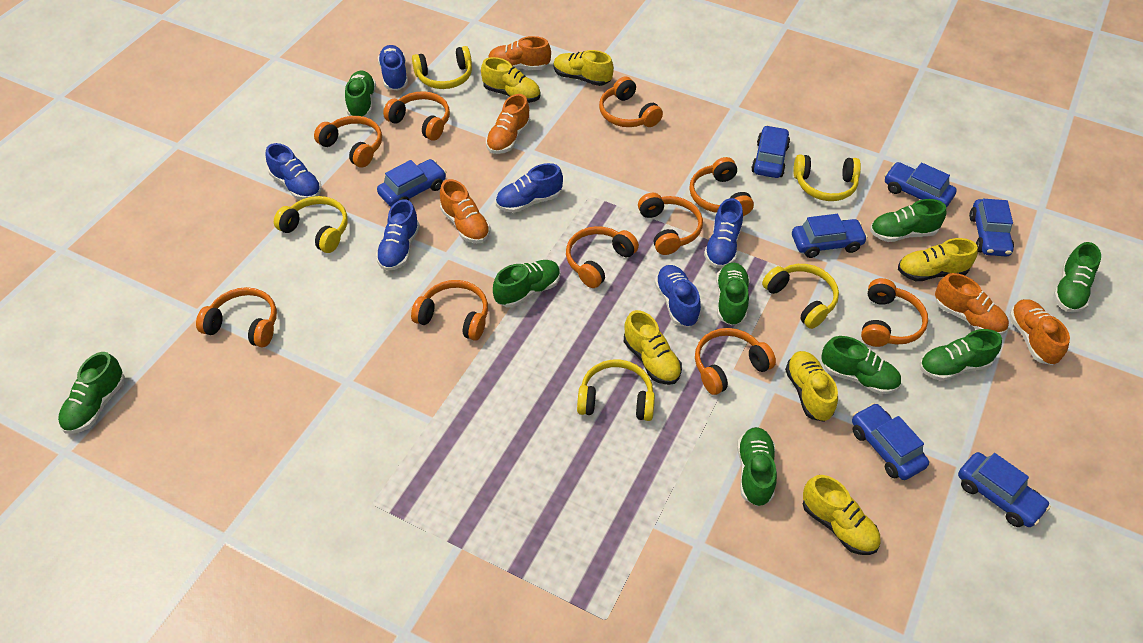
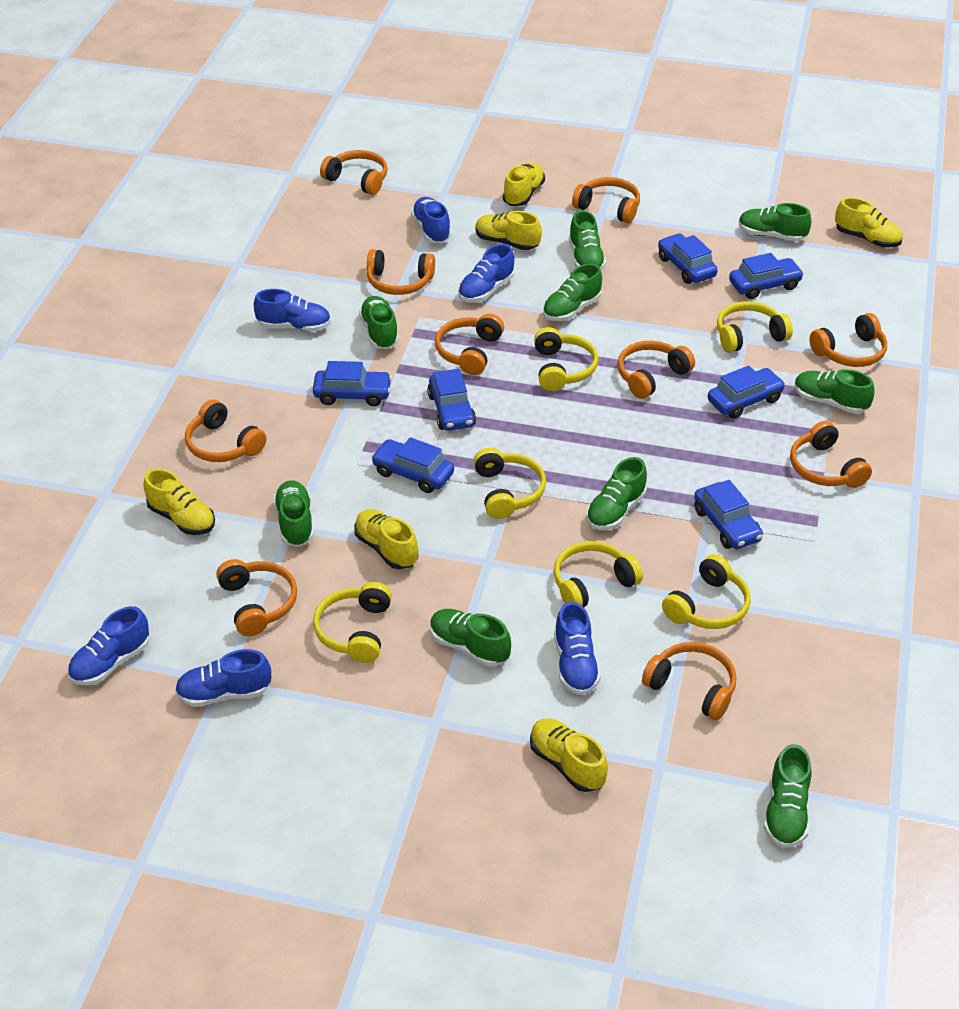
orange shoe: [440,179,490,243] [486,94,531,154] [488,36,551,70] [935,273,1009,335] [1009,299,1070,365] = 5 -> none = 0
yellow headphones: [274,196,348,253] [412,46,472,89] [577,360,655,421] [762,264,839,329] [793,154,861,201] = 5 -> [313,582,392,663] [474,448,546,519] [534,327,598,391] [554,541,643,607] [662,554,751,629] [717,301,793,353] = 6

